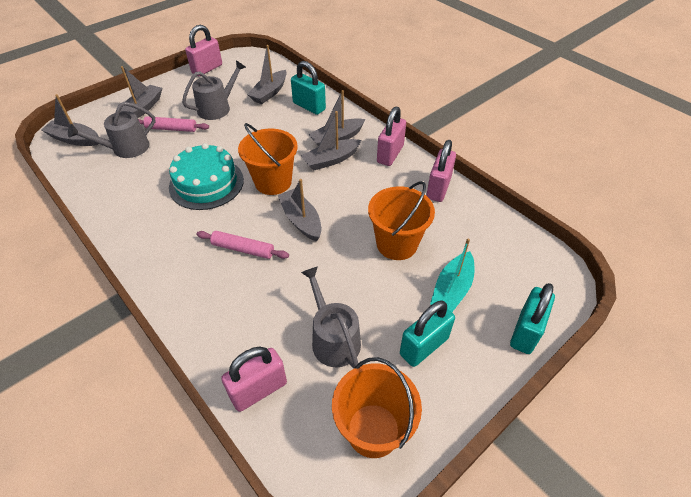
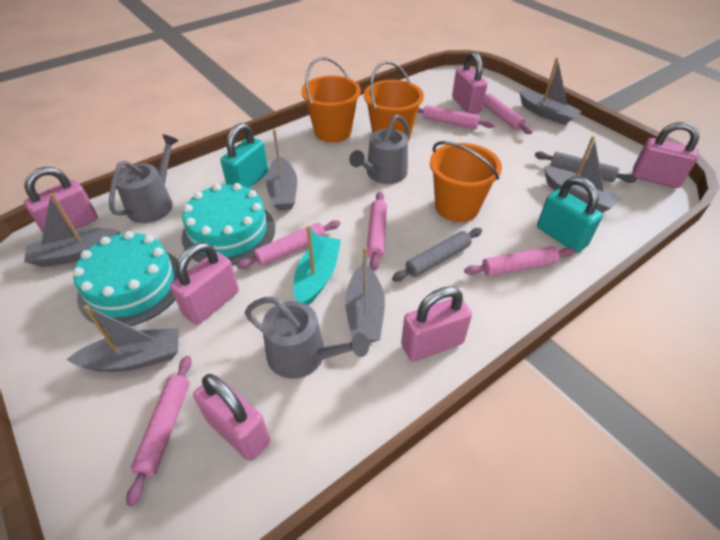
grey rolling pin: none = 0 -> [392,228,482,281] [535,151,637,183] = 2
pink padlock: [185,25,222,76] [221,346,287,412] [377,107,406,166] [427,140,456,202] = 4 -> [24,167,98,232] [170,242,239,325] [194,374,270,461] [401,286,472,361] [452,51,487,114] [632,122,699,188] = 6
pink rolling pin: [138,116,209,132] [196,231,289,259] = 2 -> [126,356,192,506] [236,220,340,269] [367,191,387,271] [417,105,495,129] [464,246,575,276] [483,94,532,134] = 6
turquoise cake: [169,143,244,210] = 1 -> [73,231,178,326] [182,183,275,265] = 2
turquoise padlock: [291,61,326,115] [400,300,455,367] [510,283,555,354] = 3 -> [220,123,268,188] [537,176,603,253] = 2

